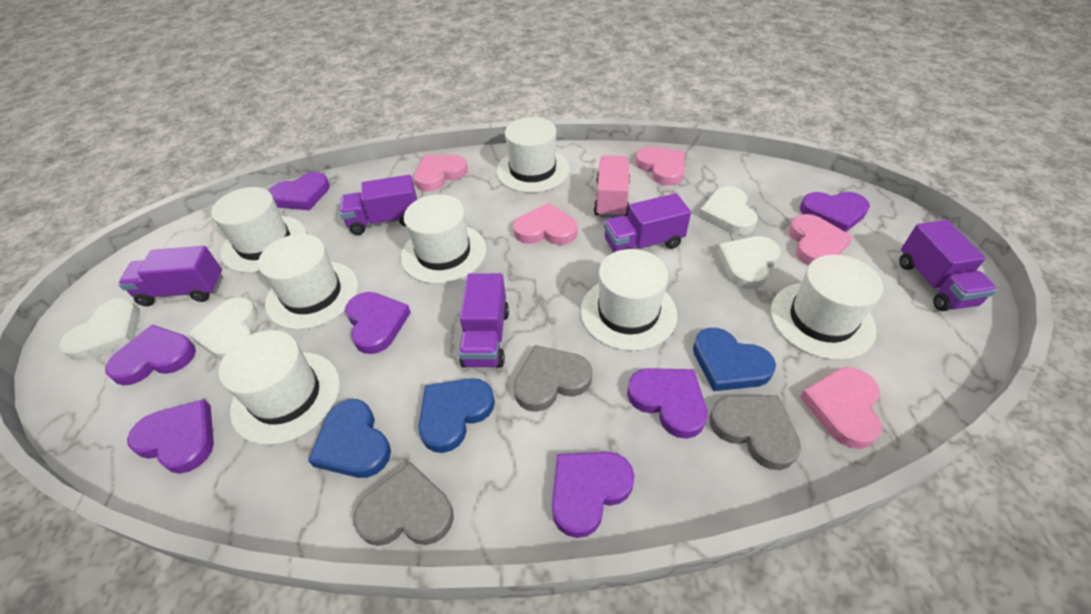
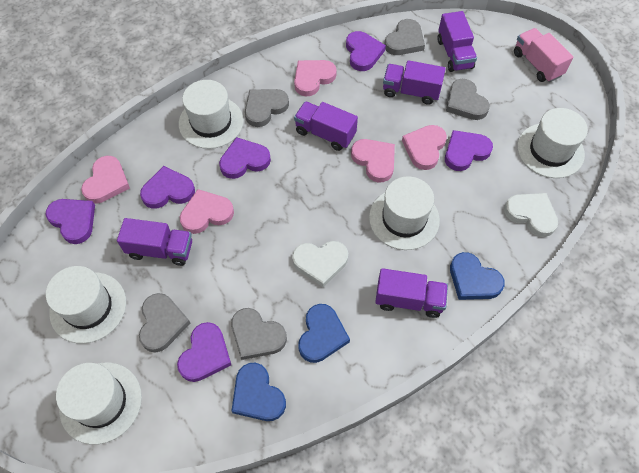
grey heart: [353,463,454,546] [513,345,592,412] [709,395,801,470] = 3 -> [139,293,190,353] [231,308,287,360] [245,89,289,127] [384,19,425,55] [446,79,490,120] = 5
purple heart: [105,325,196,386] [127,399,214,474] [269,172,330,210] [345,292,411,354] [552,452,634,538] [627,368,708,439] [800,192,870,232] = 7 -> [46,199,95,244] [140,166,195,209] [177,322,231,382] [219,137,271,179] [346,31,386,71] [445,130,493,171] = 6
white hat: [211,187,307,273] [218,330,340,445] [258,234,358,330] [401,194,486,284] [496,117,570,193] [580,249,677,351] [771,255,883,360] = 7 -> [46,266,126,344] [56,362,142,445] [179,80,244,149] [369,176,440,250] [517,108,588,178] = 5
white heart: [59,298,140,361] [188,297,258,360] [699,186,758,235] [717,236,781,289] = 4 -> [292,241,348,287] [504,193,558,237] = 2

